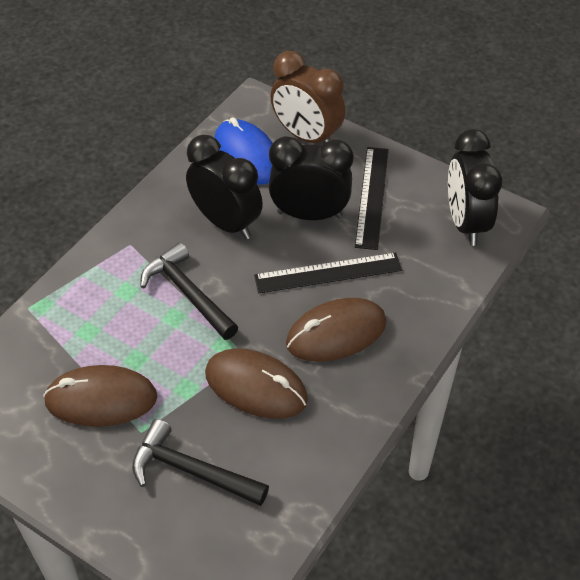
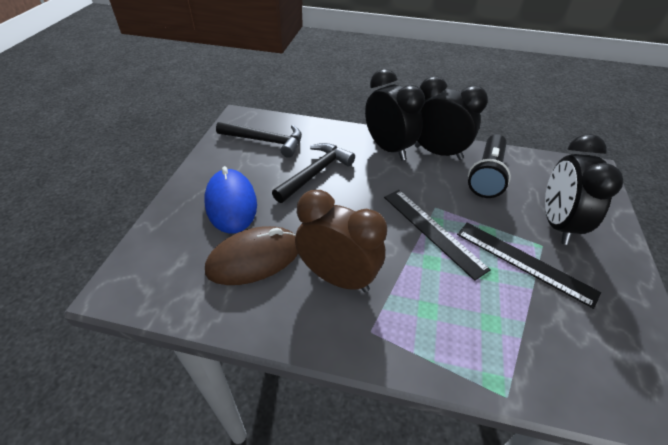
black flashlight: none = 0 -> [468,134,511,198] = 1
brown mouse: [43,365,157,427] [205,348,308,419] [286,298,387,362] = 3 -> [205,226,298,285] = 1

